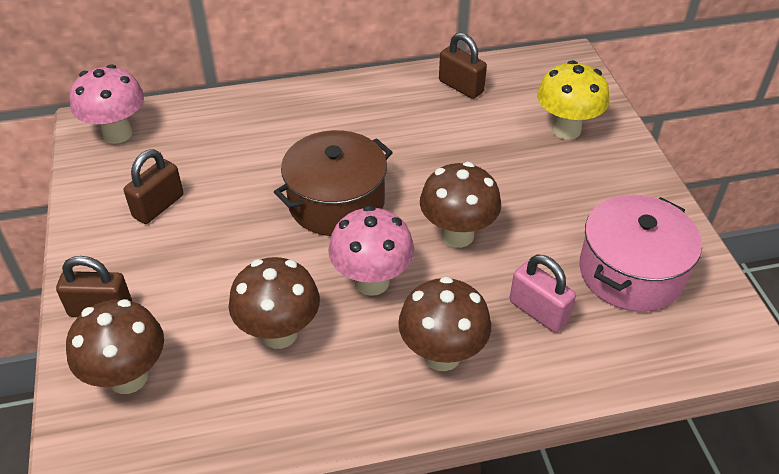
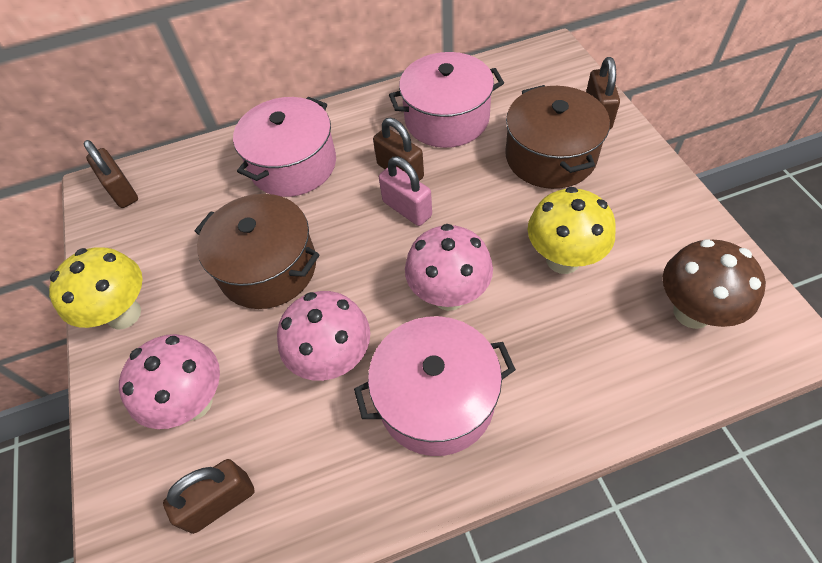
brown mushroom: [66,299,164,394] [229,257,320,349] [398,276,491,371] [420,162,501,248] = 4 -> [663,240,766,329] = 1
brown padlock: [56,256,132,317] [124,149,184,224] [439,33,487,99] = 3 -> [83,140,138,208] [163,459,255,534] [373,118,424,181] [586,57,620,129] = 4
brown pot: [274,130,393,236] = 1 -> [194,194,320,309] [505,85,610,189] = 2
pink mushroom: [69,64,144,144] [328,206,414,296] = 2 -> [119,334,220,429] [277,291,370,381] [405,224,493,311] = 3
pink pot: [579,195,702,312] = 1 -> [233,97,336,197] [354,316,516,456] [389,52,504,148] = 3
yellow mushroom: [537,60,609,140] = 1 -> [49,247,143,330] [528,187,616,274] = 2

